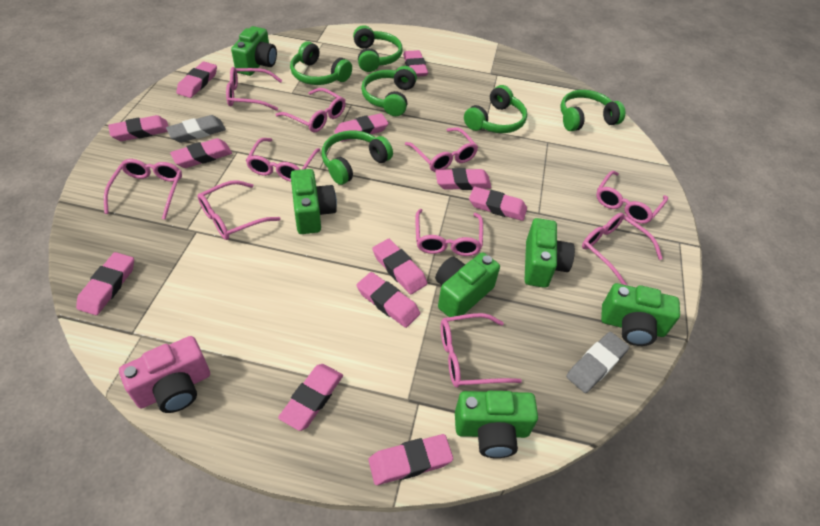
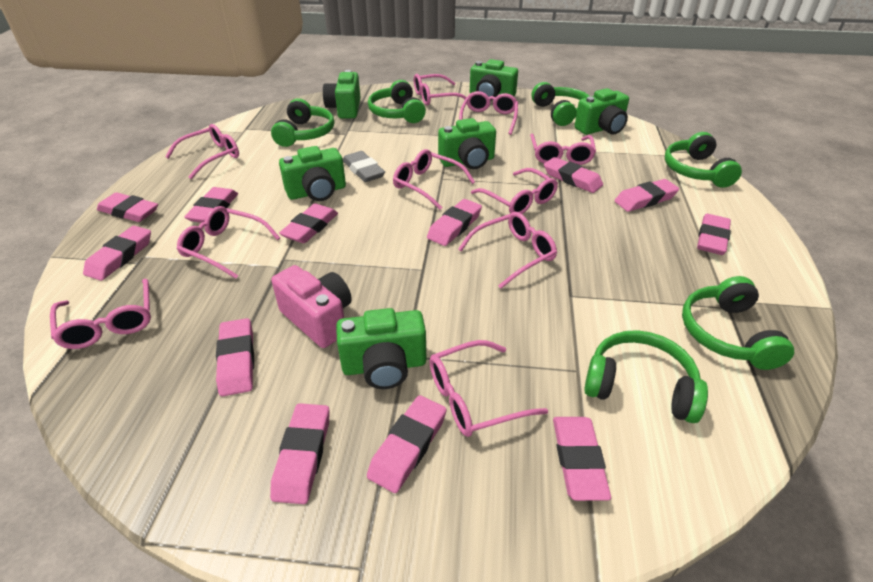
grey eraser: [166,115,226,143] [566,332,629,393] = 2 -> [343,151,385,182] = 1

